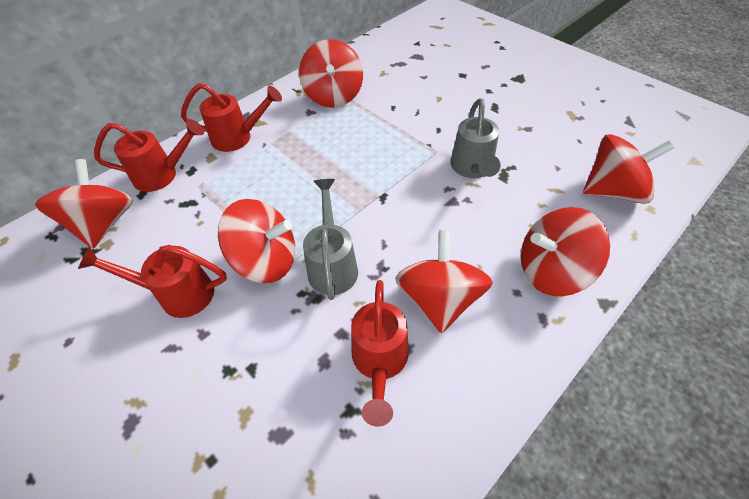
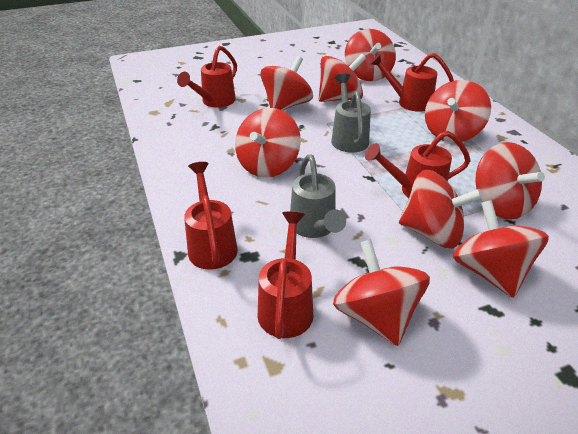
red spinning top: [35,159,133,249] [218,199,295,283] [299,39,363,108] [395,230,493,333] [521,207,610,296] [583,134,674,204] = 6 -> [235,108,301,178] [260,56,313,110] [319,54,366,102] [333,239,430,346] [345,29,396,81] [399,170,483,248] [425,80,491,143] [453,200,549,298] [475,142,545,220] = 9
red watering can: [78,245,227,318] [94,119,204,192] [181,83,282,152] [351,280,409,427] = 4 -> [177,46,237,108] [184,162,238,270] [257,212,313,339] [365,131,471,198] [370,53,454,112] = 5

